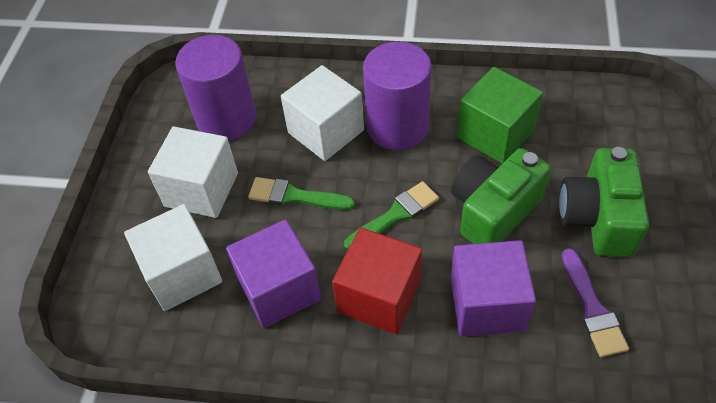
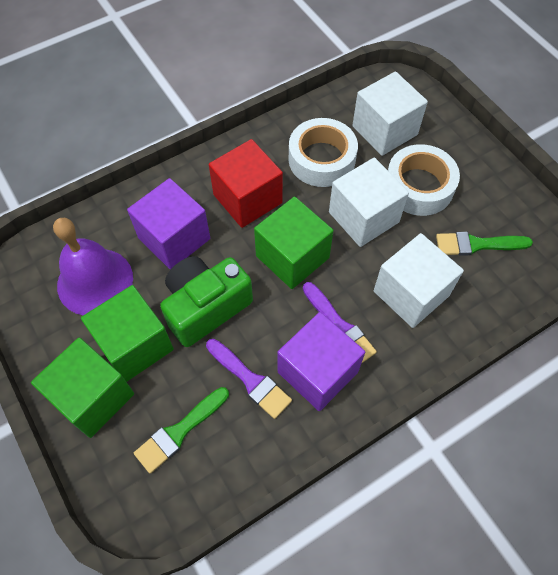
green camera: [451,148,551,244] [559,147,649,257] = 2 -> [160,256,253,347] = 1
green cube: [457,67,543,164] = 1 -> [31,337,134,438] [81,285,174,382] [254,197,334,289] = 3
purple bell: none = 0 -> [53,218,133,315] = 1
purple brush: [562,248,629,357] = 1 -> [206,339,292,419] [303,282,377,364] = 2
purple cylinder: [175,35,256,141] [363,42,432,151] = 2 -> none = 0
white tape: none = 0 -> [289,118,358,187] [388,144,460,216] = 2

